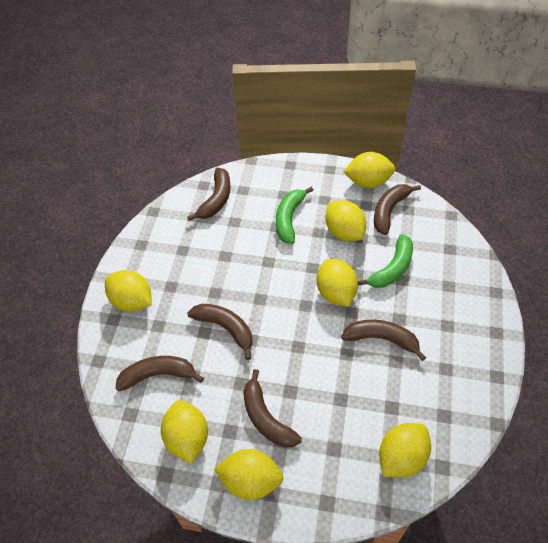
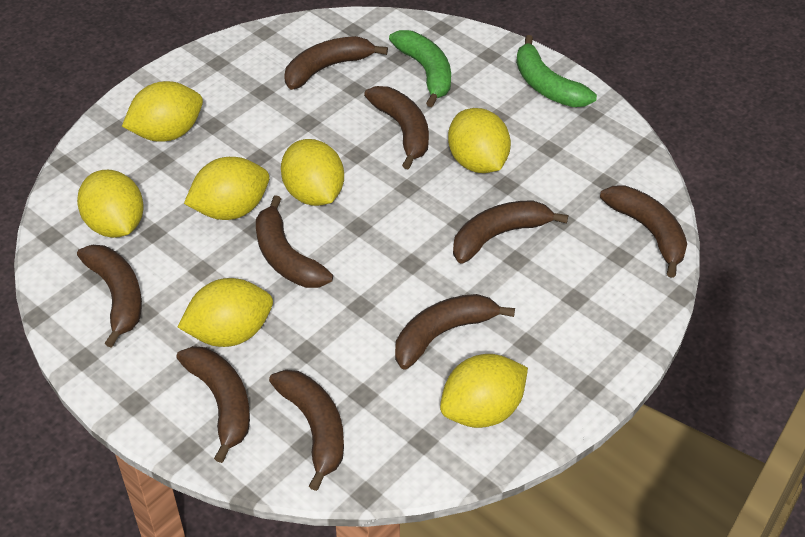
brown banana: [115,356,204,391] [187,167,231,221] [187,304,253,360] [243,369,302,447] [341,320,426,361] [374,184,421,235] = 6 -> [77,245,142,348] [176,346,250,463] [256,195,333,288] [269,370,344,491] [284,36,388,90] [364,86,429,169] [395,294,515,370] [453,200,568,263] [600,186,687,278] = 9

